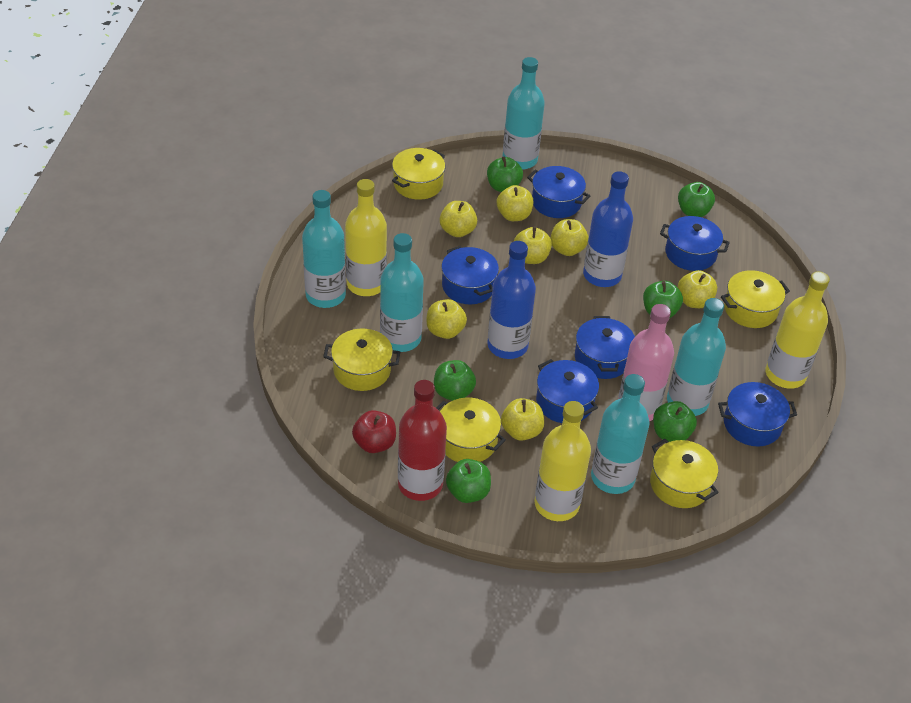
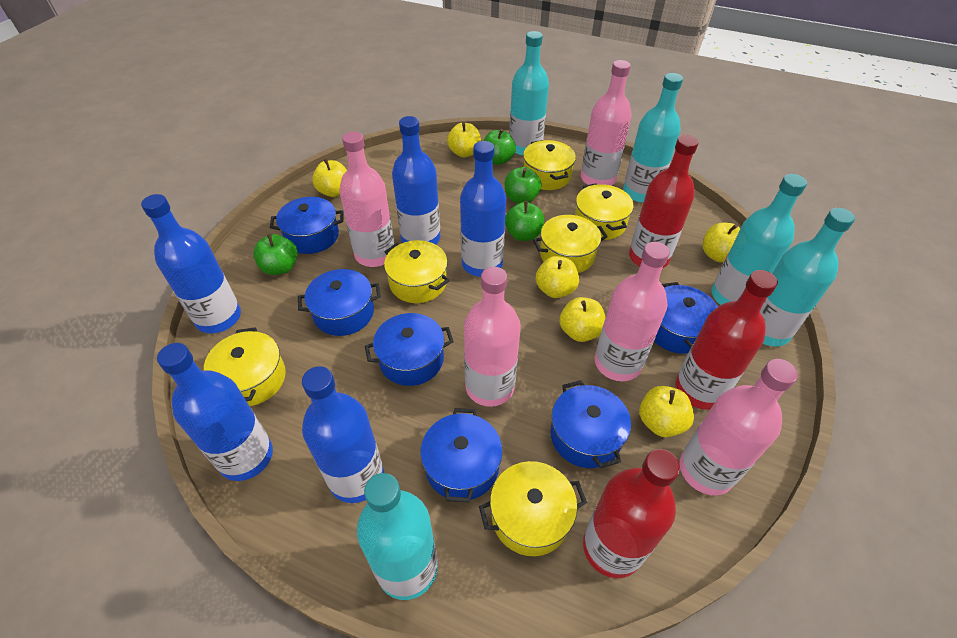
blue bottle: [487,241,536,359] [583,171,633,287] = 2 -> [141,194,241,334] [157,343,273,481] [302,366,384,503] [392,116,440,244] [460,141,506,277] = 5
green apple: [434,360,476,401] [446,459,491,503] [487,156,523,192] [643,281,683,318] [653,401,697,442] [678,182,715,217] = 6 -> [253,234,298,275] [483,129,516,165] [505,167,542,203] [505,201,544,241] = 4
pink bottle: [618,304,674,421] = 1 -> [339,131,394,267] [464,267,521,407] [581,60,632,186] [595,242,670,381] [680,359,798,495] = 5
red apple: [352,410,396,453] = 1 -> none = 0
red bottle: [398,380,447,501] = 1 -> [583,449,680,578] [629,135,699,268] [675,270,778,409] = 3
yellow apple: [426,299,467,339] [440,201,477,237] [497,185,533,221] [501,398,544,441] [514,226,552,264] [551,219,588,256] [678,270,717,308] = 7 -> [312,158,347,197] [447,123,481,157] [536,256,579,298] [560,297,606,342] [639,386,694,437] [702,223,740,263] = 6
yellow bottle: [345,179,387,296] [534,401,591,521] [765,271,830,389] = 3 -> none = 0
yellow pot: [323,329,400,391] [392,148,445,200] [436,398,506,462] [650,439,719,508] [721,270,790,328] = 5 -> [204,327,286,406] [384,240,450,303] [479,461,587,556] [523,140,576,190] [533,215,608,273] [575,183,634,240] = 6

